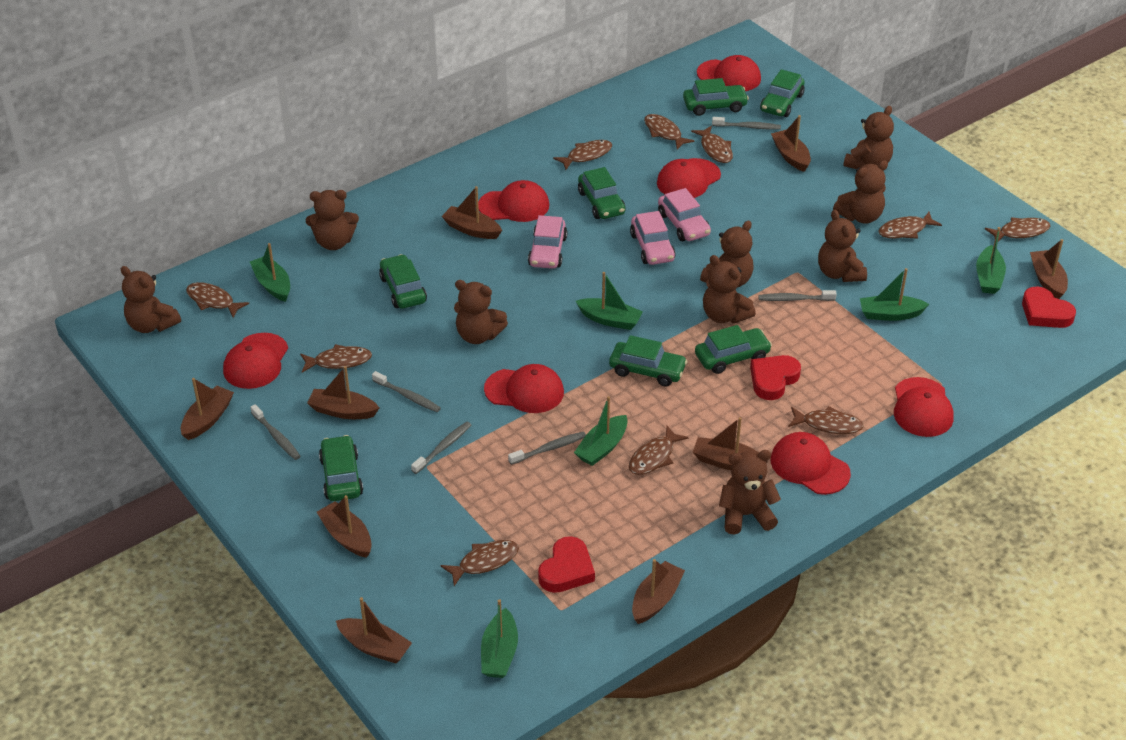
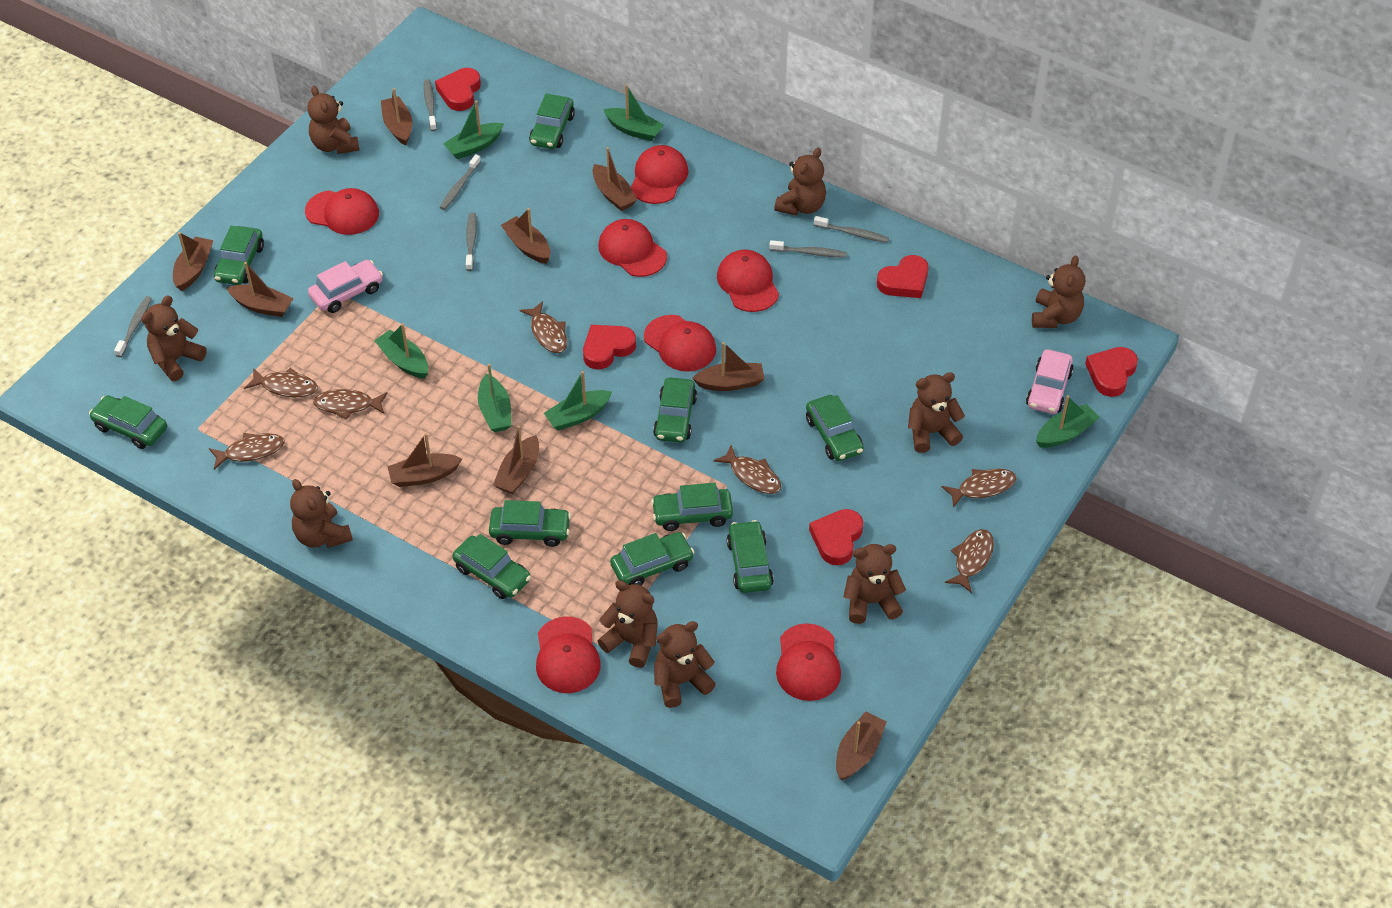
brown fish: [186,282,249,318] [300,344,372,373] [441,540,519,586] [553,140,612,170] [629,426,689,475] [644,114,694,149] [691,126,733,163] [788,406,864,434] [878,212,942,239] [985,217,1050,241] = 10 -> [209,433,285,470] [244,368,318,397] [313,389,387,420] [520,301,567,353] [713,445,781,494] [942,469,1016,508] [945,529,994,593] = 7
green car: [319,435,363,501] [379,254,427,309] [578,167,625,219] [609,335,688,387] [683,78,749,116] [695,325,772,374] [760,69,805,117] = 7 -> [89,395,167,449] [214,226,264,285] [452,534,531,599] [489,500,571,547] [529,93,575,149] [610,532,694,585] [651,483,733,531] [653,378,697,442] [727,520,774,593] [806,395,864,461] = 10
pink car: [528,215,567,269] [630,211,676,265] [658,188,711,241] = 3 -> [308,260,383,313] [1026,349,1074,414] = 2
red heart: [538,536,595,593] [750,355,801,400] [1022,286,1076,328] = 3 -> [435,68,481,111] [583,325,636,369] [809,509,863,565] [877,255,928,298] [1085,347,1138,397] = 5

